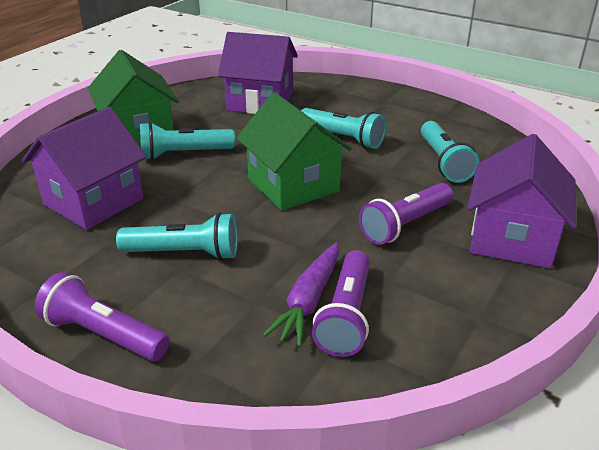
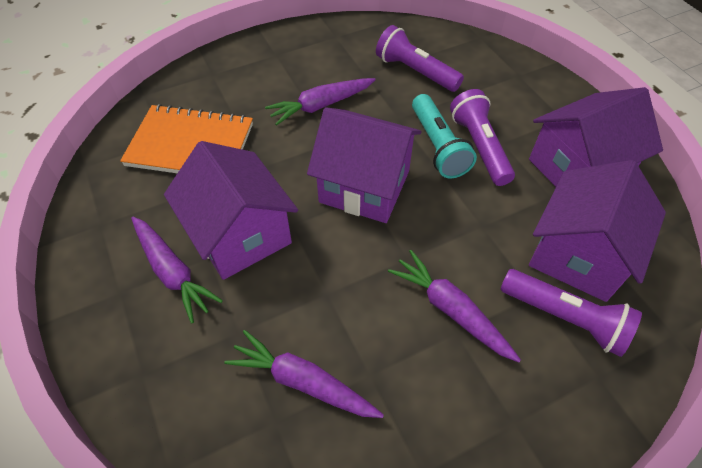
green house: [88,50,179,147] [236,92,352,211] = 2 -> none = 0
orange notebook: none = 0 -> [120,104,253,173] = 1
purple carrot: [263,242,339,347] = 1 -> [131,216,223,324] [224,330,384,418] [265,78,376,126] [388,250,521,362] = 4
purple house: [22,107,146,230] [218,32,298,114] [467,134,577,269] = 3 -> [164,141,298,280] [307,107,422,223] [529,87,663,187] [529,160,666,302] = 4
turquoise flashlight: [116,212,238,260] [140,122,235,160] [301,108,386,149] [421,121,479,183] = 4 -> [412,94,477,179] = 1

